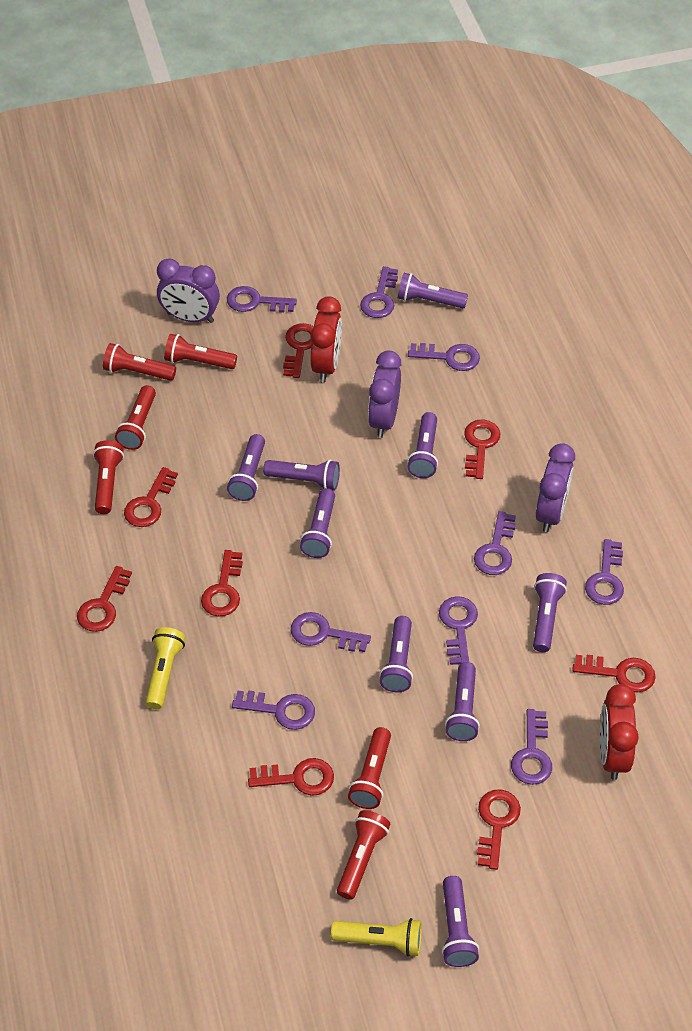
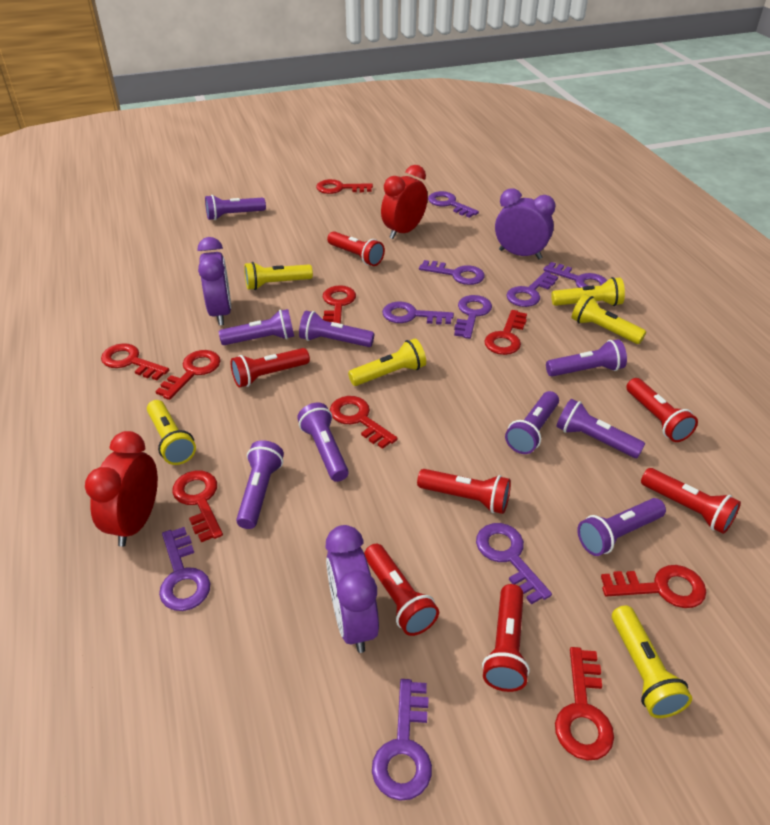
red flashlight: [93,440,124,514] [103,343,176,381] [115,385,156,450] [164,334,237,369] [337,810,390,900] [348,727,391,809] = 6 -> [231,348,310,388] [327,231,385,266] [364,544,439,636] [417,469,511,514] [482,584,530,692] [626,378,698,442] [641,468,741,534] = 7
red key: [77,566,132,632] [124,467,178,527] [201,550,243,617] [248,758,334,796] [283,323,314,378] [464,419,500,479] [477,790,521,870] [572,655,656,693] = 8 -> [101,343,169,380] [155,350,220,400] [172,470,223,542] [316,179,373,194] [323,285,356,324] [330,396,398,449] [485,310,527,355] [555,647,614,761] [601,565,706,608] = 9
yellow flashlight: [145,627,185,709] [331,918,422,957] = 2 -> [147,400,196,465] [244,262,313,290] [348,339,426,386] [551,277,625,306] [572,294,646,344] [612,605,692,718] = 6

